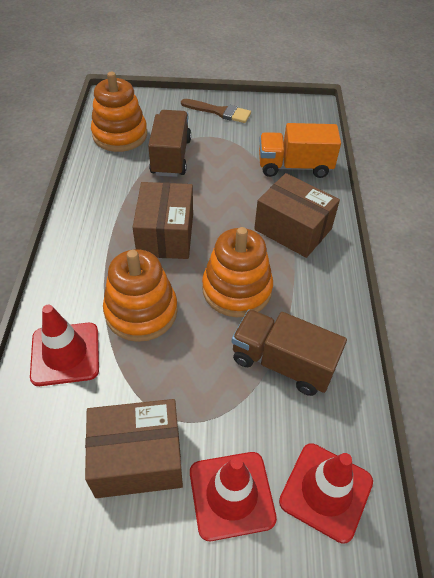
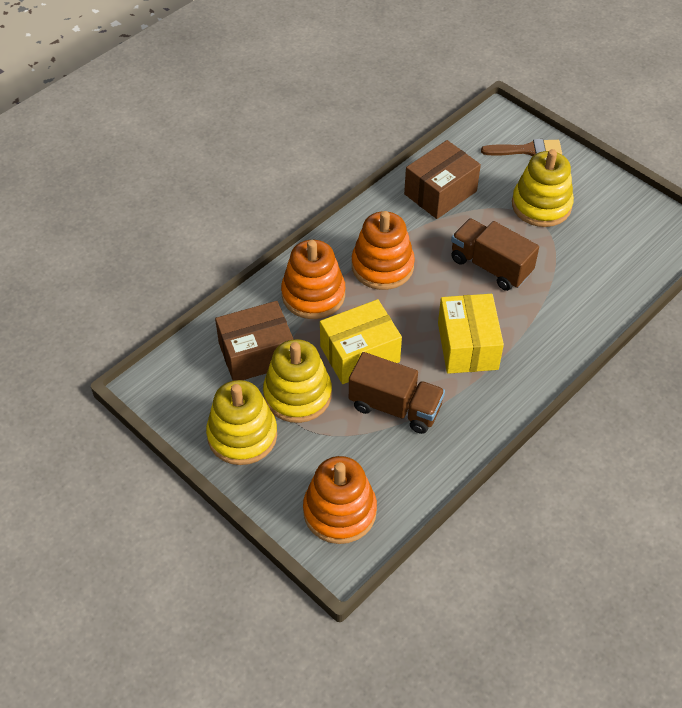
brown box: [85,399,183,498] [132,182,193,259] [254,173,340,258] = 3 -> [215,301,293,381] [404,140,481,219] = 2
orange truck: [259,123,341,178] = 1 -> none = 0
red traffic cone: [30,305,99,386] [190,452,277,541] [279,443,373,544] = 3 -> none = 0
yellow box: none = 0 -> [320,299,402,384] [438,294,504,374] = 2
yellow stacking toy: none = 0 -> [206,380,277,465] [263,339,332,423] [512,149,574,227] = 3

